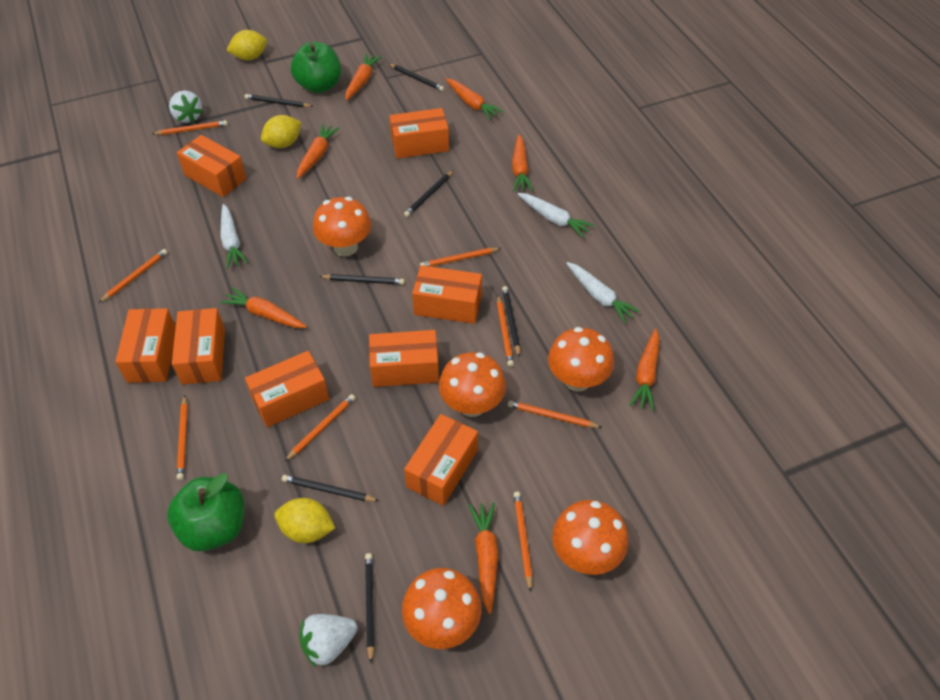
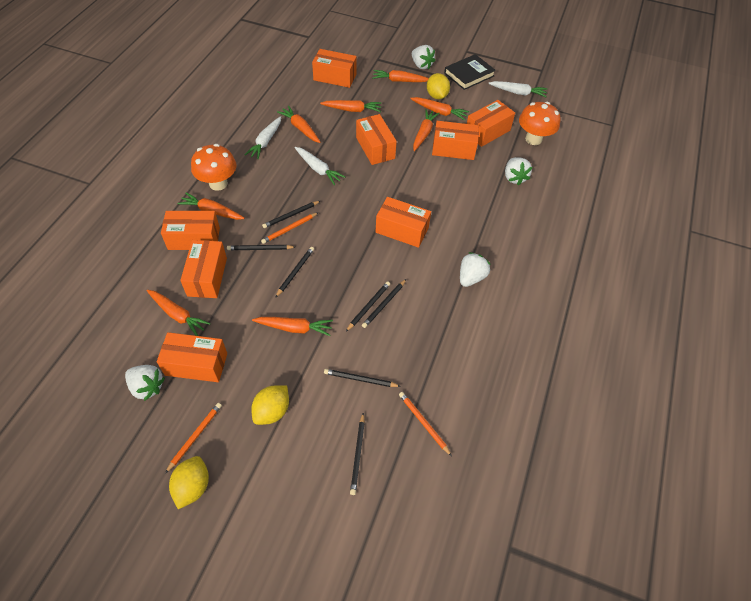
black book: none = 0 -> [444,54,496,90] = 1
green apple: [167,473,245,551] [291,42,341,93] = 2 -> none = 0
orange carrot: [220,287,307,328] [297,124,340,179] [345,53,382,101] [446,78,504,120] [468,502,498,614] [512,134,533,191] [629,328,659,411] = 7 -> [147,290,211,336] [177,193,245,220] [252,317,333,336] [277,106,320,143] [320,100,381,112] [372,70,429,82] [410,97,469,121] [413,109,439,151] = 8
orange mushroom: [313,197,372,256] [402,568,482,649] [439,352,506,417] [548,327,614,392] [552,500,628,575] = 5 -> [191,144,236,191] [519,102,560,145] = 2
orange pencil: [99,249,168,303] [152,120,228,135] [177,396,188,480] [284,394,355,462] [420,248,501,267] [497,295,514,367] [508,400,602,428] [514,492,533,592] = 8 -> [165,403,222,473] [261,212,319,244] [399,392,452,456] = 3
white strawberry: [169,91,203,123] [300,614,357,668] = 2 -> [125,365,165,401] [412,45,436,70] [460,252,491,287] [505,157,532,185] = 4

